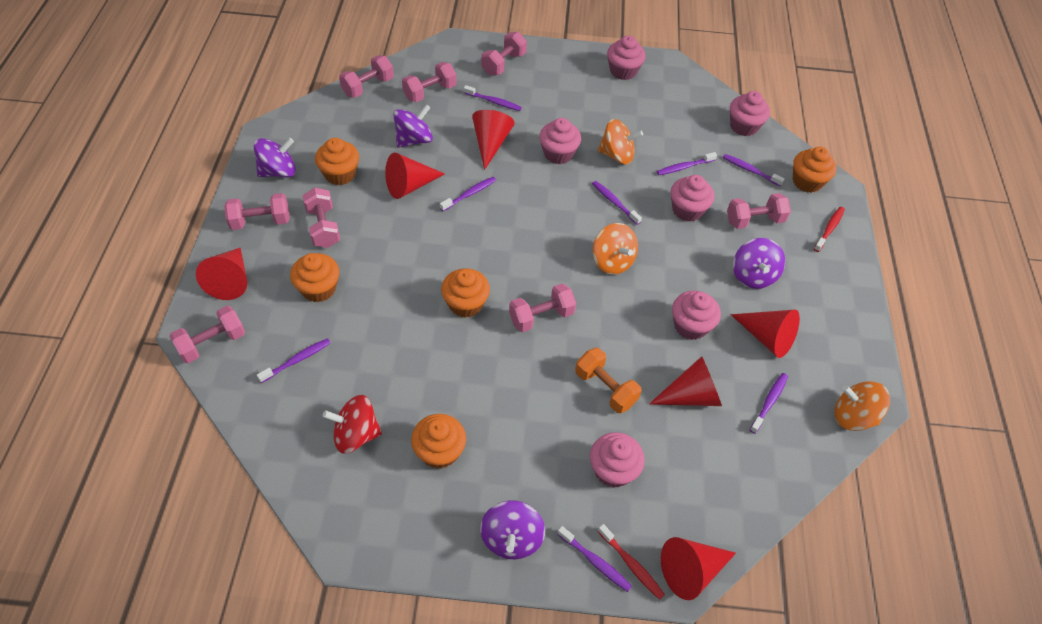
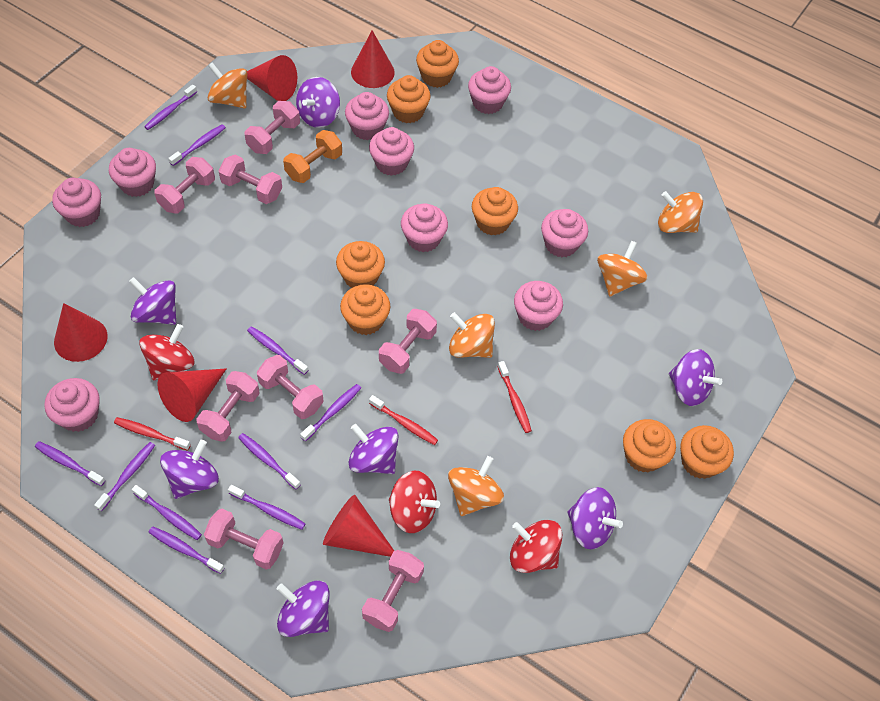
orange cupcake: [290,253,339,302] [315,138,359,185] [411,414,466,469] [441,269,490,318] [793,147,836,193] = 5 -> [336,241,385,288] [340,284,390,335] [387,75,431,123] [416,40,459,88] [472,187,518,236] [623,419,676,473] [680,425,734,479] = 7
orange spinning top: [593,223,638,275] [597,119,643,164] [834,381,890,431] = 3 -> [208,62,247,108] [448,456,504,516] [449,312,495,358] [597,241,648,297] [658,191,703,233] = 5
pink cupcake: [539,118,581,164] [590,432,645,488] [607,35,646,80] [670,175,715,222] [672,291,721,340] [730,91,770,136] = 6 -> [44,378,100,432] [52,178,101,227] [109,148,156,197] [345,92,389,140] [369,127,414,176] [401,203,448,252] [468,66,511,114] [514,281,563,331] [541,209,588,257] = 9
purple spinning top: [254,138,296,177] [393,104,433,148] [480,500,545,559] [733,238,785,289] = 4 -> [129,277,176,325] [160,440,219,499] [277,581,330,637] [296,77,340,128] [349,424,399,474] [567,487,623,549] [669,349,722,406] = 7
purple toothbrush: [257,338,331,383] [440,177,496,211] [464,85,522,111] [558,526,632,592] [592,181,642,225] [657,152,717,175] [723,154,784,186] [750,373,788,434] = 8 -> [35,441,105,486] [94,442,155,512] [132,485,202,540] [144,84,197,130] [149,526,225,574] [168,124,226,166] [228,485,305,530] [238,433,301,490] [247,326,308,375] [300,384,361,442] = 10
red cone: [196,248,247,300] [385,153,445,199] [472,110,515,170] [649,356,722,406] [661,537,736,600] [731,309,800,358] = 6 -> [54,303,107,362] [157,368,227,422] [247,55,297,101] [323,495,394,557] [351,30,395,88] = 5
red spinning top: [323,395,382,453] = 1 -> [139,324,194,380] [389,471,440,533] [510,520,562,573] = 3
red toothbrush: [598,524,665,600] [814,207,845,252] = 2 -> [114,417,191,451] [369,395,438,445] [497,361,532,433] = 3

